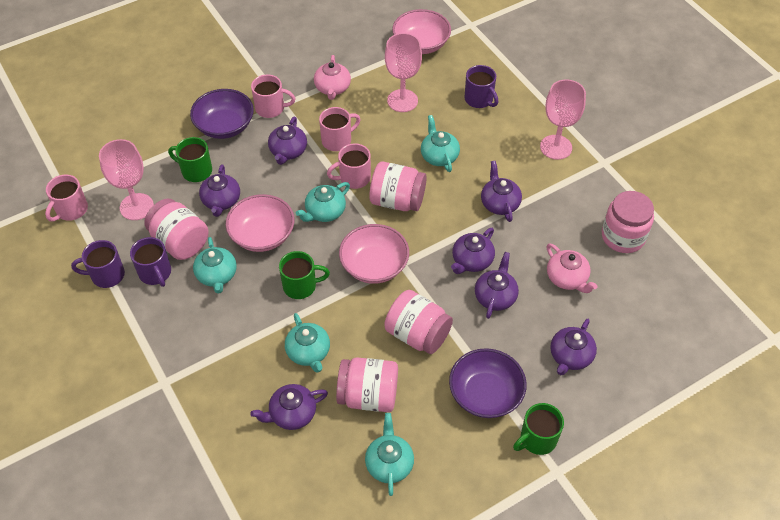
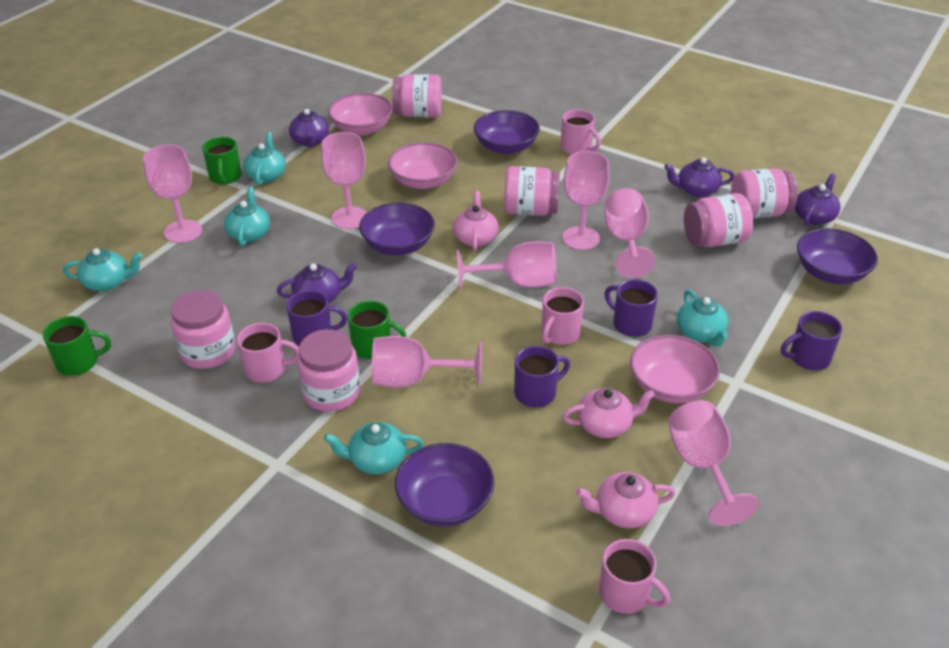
pink goblet: [99,139,154,220] [385,33,422,112] [540,79,586,160] = 3 -> [143,144,202,243] [321,132,367,229] [372,336,482,388] [457,241,557,290] [562,151,610,250] [604,188,655,278] [668,400,759,526] = 7
pink jar: [144,199,208,260] [336,357,398,412] [369,161,426,211] [384,290,453,354] [602,191,654,253] = 5 -> [171,290,235,369] [297,329,360,412] [392,74,442,118] [504,166,560,216] [684,193,753,247] [731,169,798,218] = 6
pink teapot: [314,55,351,100] [546,243,597,293] = 2 -> [453,191,499,251] [562,388,655,438] [576,472,675,528] = 3
purple bowl: [190,89,254,139] [449,348,527,418] = 2 -> [359,203,435,255] [395,443,495,526] [474,110,540,154] [797,228,878,284] = 4
purple mug: [71,240,125,288] [130,237,171,287] [465,65,498,108] = 3 -> [287,290,347,346] [514,346,570,407] [605,279,658,337] [781,311,842,370] = 4
purple teapot: [199,164,240,217] [250,384,328,430] [268,117,307,165] [451,228,495,274] [475,252,519,319] [481,161,522,222] [550,319,597,375] = 7 -> [277,263,357,304] [289,108,329,147] [664,157,734,197] [794,174,840,226] = 4

